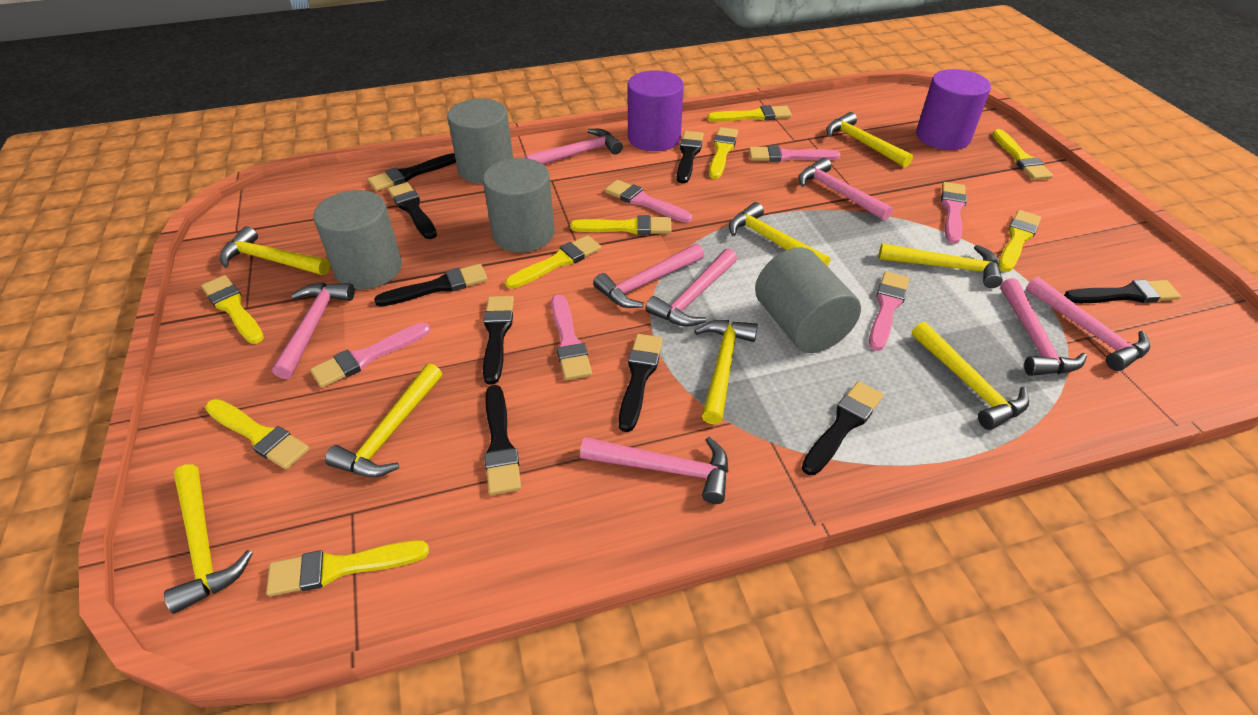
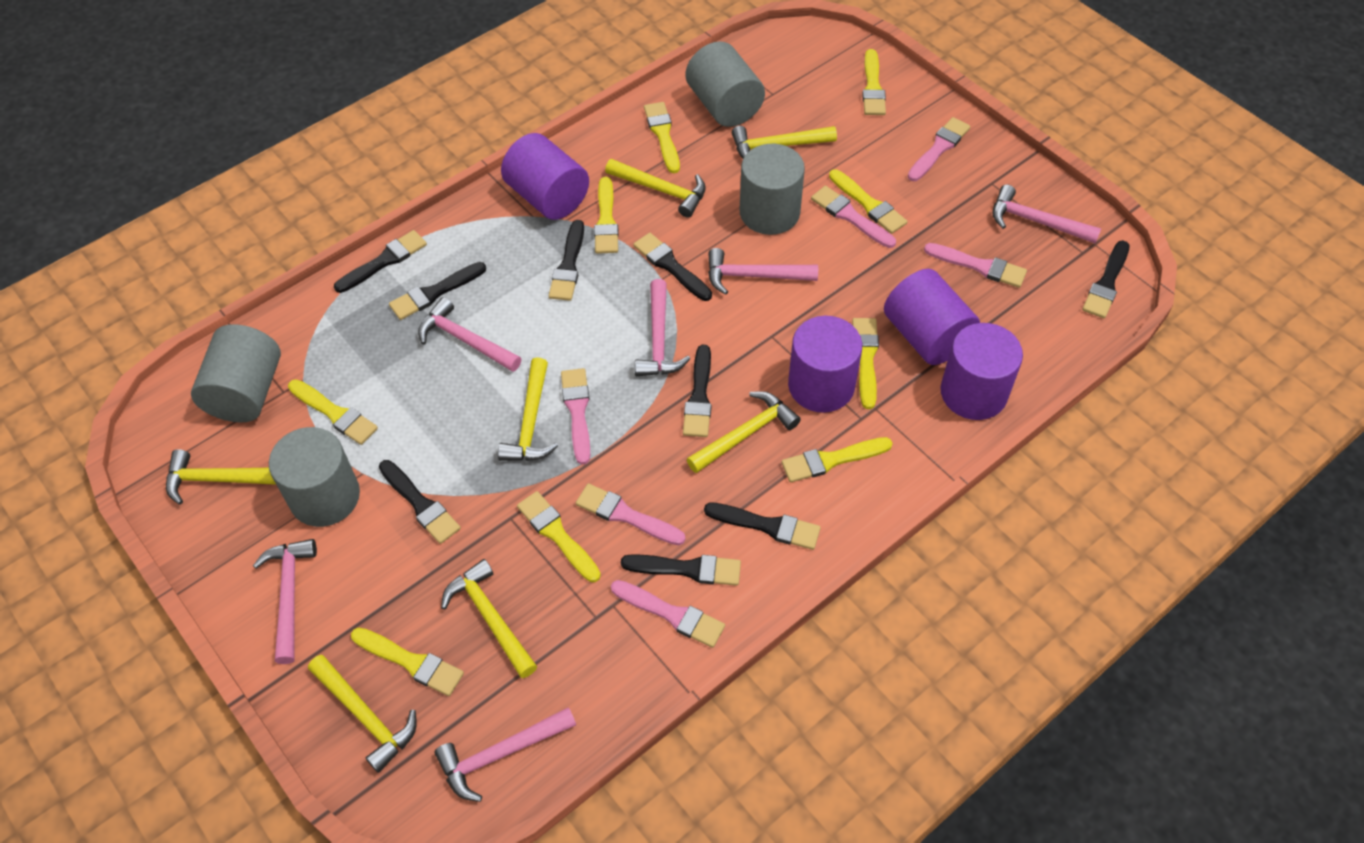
pink hammer: [272,283,354,379] [525,129,623,165] [580,437,728,504] [593,244,704,308] [646,248,737,327] [798,158,893,221] [1000,278,1087,376] [1026,277,1150,371] = 8 -> [253,539,317,664] [418,297,522,372] [434,707,576,802] [635,279,691,377] [708,248,818,295] [992,185,1101,243] = 6
purple cylinder: [628,70,684,151] [916,69,991,150] = 2 -> [501,133,589,220] [788,316,862,413] [884,269,980,365] [940,323,1023,420] = 4
yellow hammer: [164,464,253,614] [220,226,330,275] [325,363,442,477] [694,320,758,425] [729,202,830,266] [826,112,913,167] [878,243,1003,288] [912,322,1029,430] = 8 -> [166,449,276,505] [308,655,417,773] [441,559,537,678] [498,357,558,461] [605,159,706,218] [687,391,801,473] [732,126,837,159] = 7

